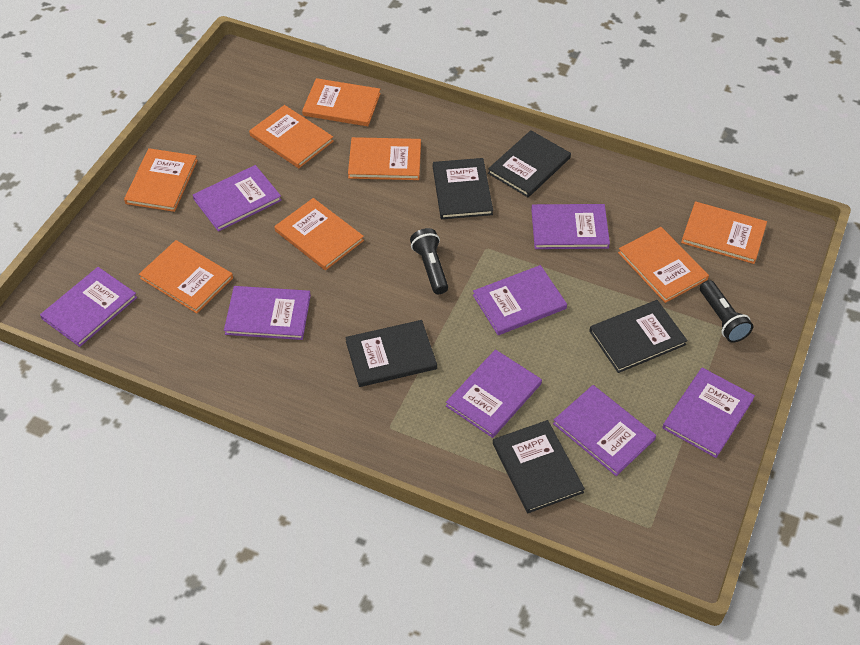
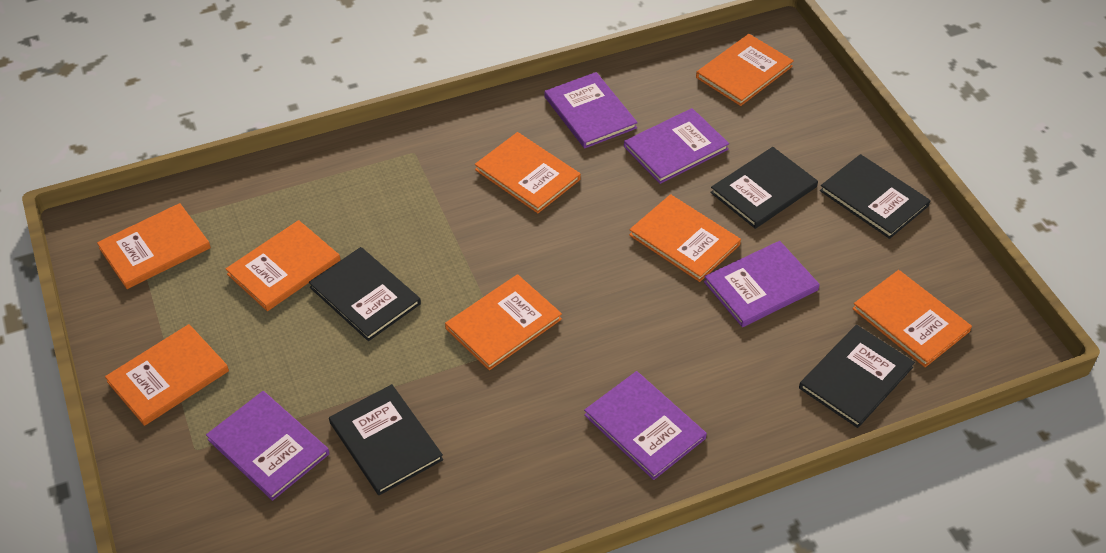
black flashlight: [410,228,448,294] [700,280,753,343] = 2 -> none = 0
purple book: [40,267,137,347] [193,165,282,232] [224,286,311,340] [446,349,542,438] [473,265,567,335] [531,204,610,249] [553,385,656,476] [662,368,755,458] = 8 -> [206,391,329,501] [544,72,638,148] [584,371,707,480] [624,108,729,184] [704,241,820,327] = 5

